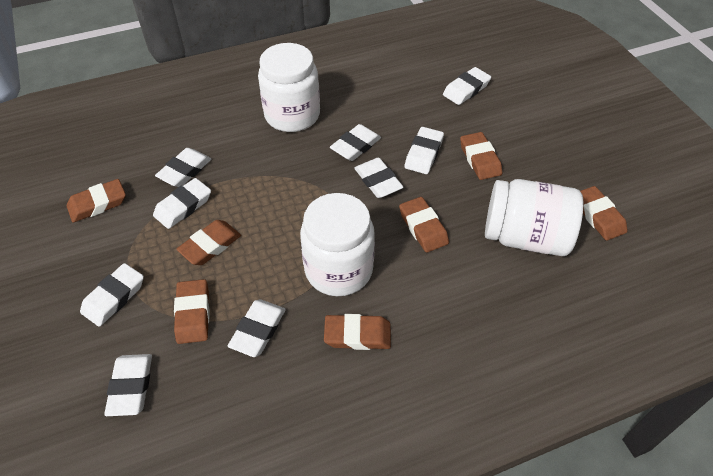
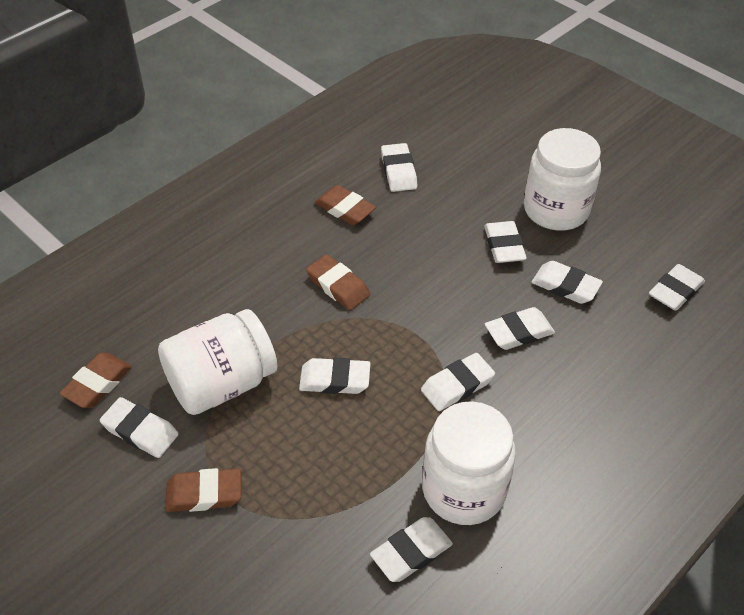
brown eraser: [67,179,126,223] [174,279,209,344] [176,220,241,265] [324,314,391,350] [399,197,449,253] [460,132,502,180] [580,186,627,241] = 7 -> [59,352,132,408] [165,468,241,512] [306,254,370,310] [315,185,376,225] = 4

